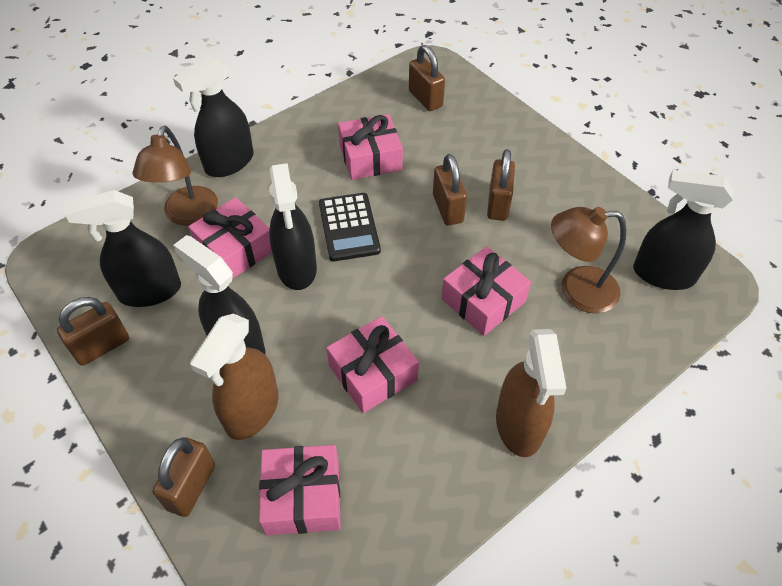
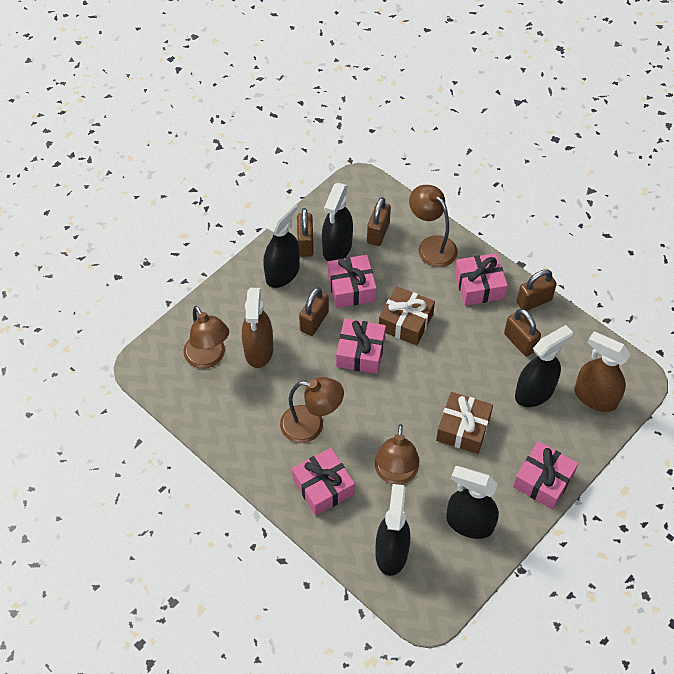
black calculator: [319,193,381,261] = 1 -> none = 0
brown gift: none = 0 -> [379,286,435,345] [436,392,493,454] = 2
brown lamp: [132,126,218,226] [551,207,626,313] = 2 -> [183,306,229,369] [280,377,344,443] [375,424,419,485] [409,185,458,267] = 4

